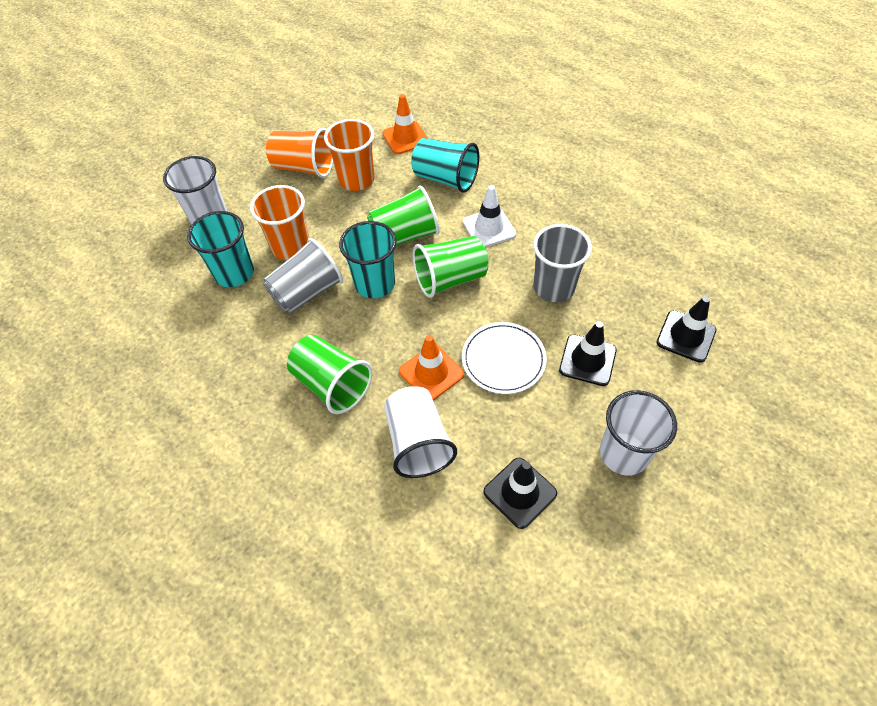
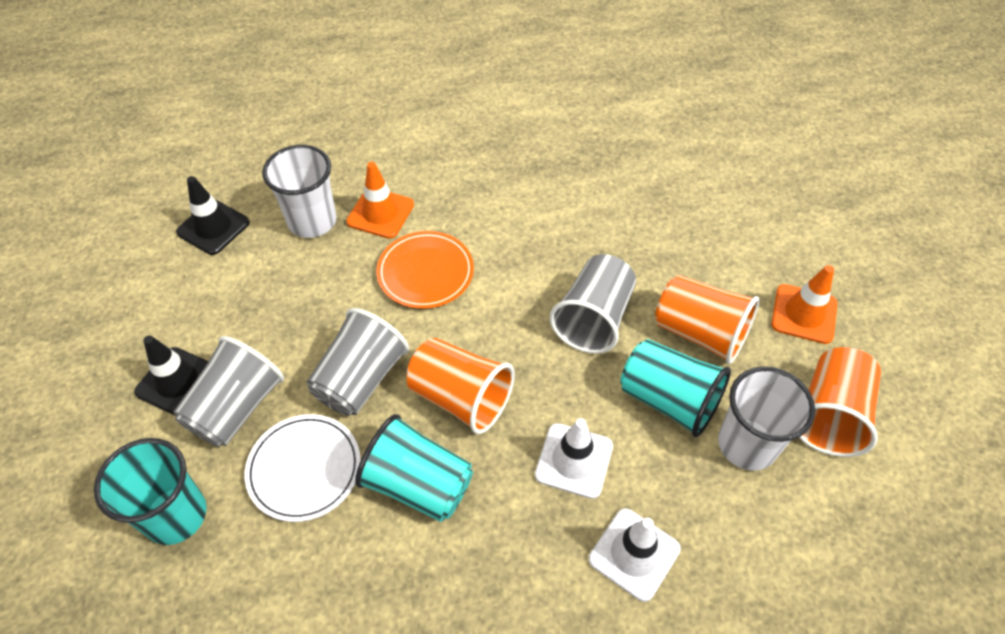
black traffic cone: [483,458,557,529] [559,321,617,386] [656,296,716,363] = 3 -> [134,335,208,416] [176,176,250,255] = 2
green cup: [287,335,372,414] [367,186,440,246] [413,236,489,298] = 3 -> none = 0
grey cup: [263,238,343,313] [533,224,592,302] = 2 -> [173,336,284,447] [307,308,409,416] [549,254,636,354] = 3
orange plate: none = 0 -> [377,231,474,309] = 1
white cup: [163,156,227,224] [384,386,457,478] [600,390,677,476] = 3 -> [262,145,337,238] [718,366,815,471] = 2
white traffic cone: [463,185,516,247] = 1 -> [535,418,613,499] [589,508,681,602] = 2

